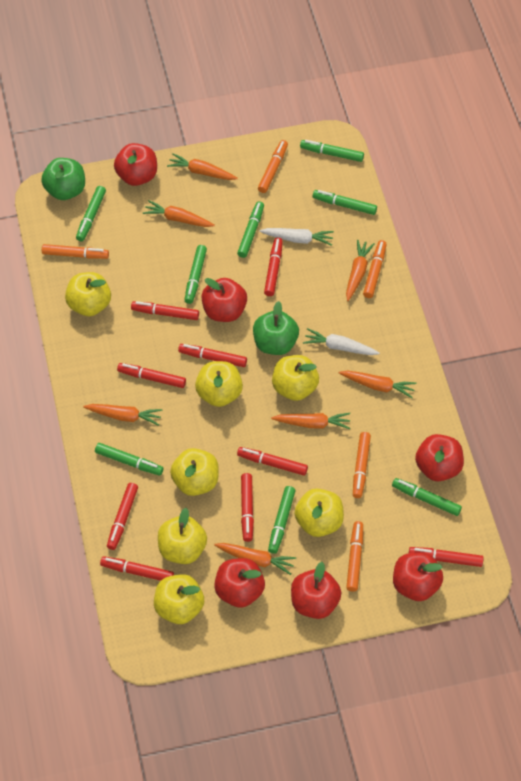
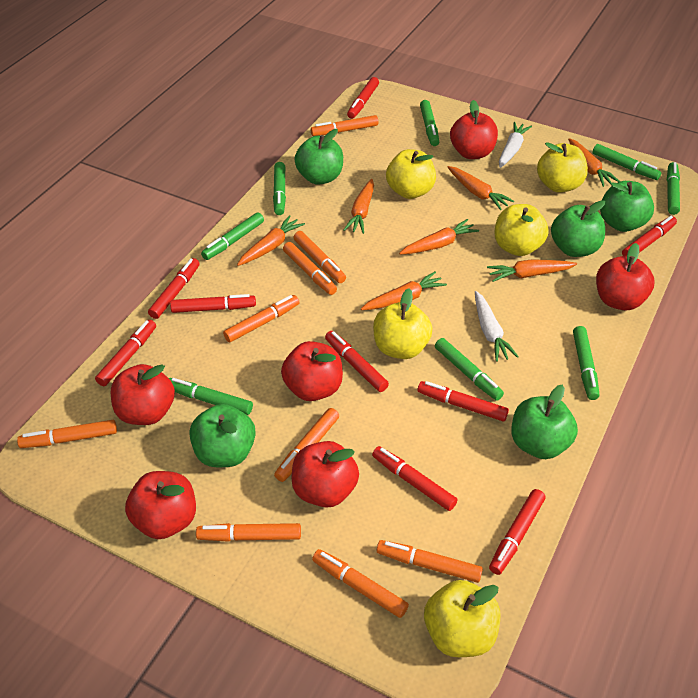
green apple: [41,158,85,200] [253,301,299,355] = 2 -> [189,404,256,467] [295,129,343,185] [511,385,578,459] [551,200,605,257] [600,181,654,232] = 5
orange marker: [42,244,109,259] [258,140,288,193] [346,521,363,592] [353,432,371,498] [363,240,387,298] = 5 -> [17,420,117,448] [196,523,301,542] [223,295,299,342] [274,408,339,482] [283,242,337,295] [293,231,346,283] [311,115,378,136] [312,549,409,618] [377,540,483,583] = 9
yellow apple: [65,272,111,316] [154,574,204,624] [158,508,207,564] [170,448,219,496] [195,361,243,407] [272,355,319,401] [295,489,344,537] = 7 -> [373,288,432,359] [386,149,436,199] [424,580,500,657] [495,204,549,256] [537,142,588,193] = 5

